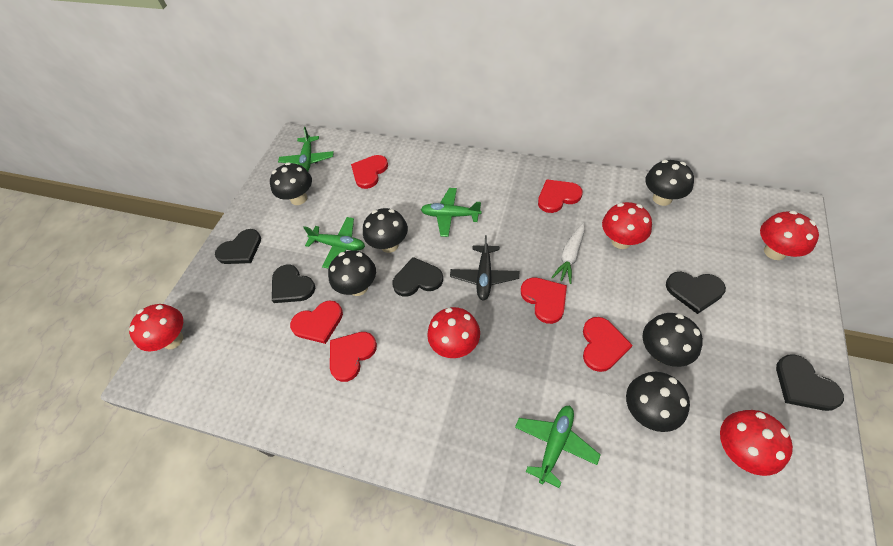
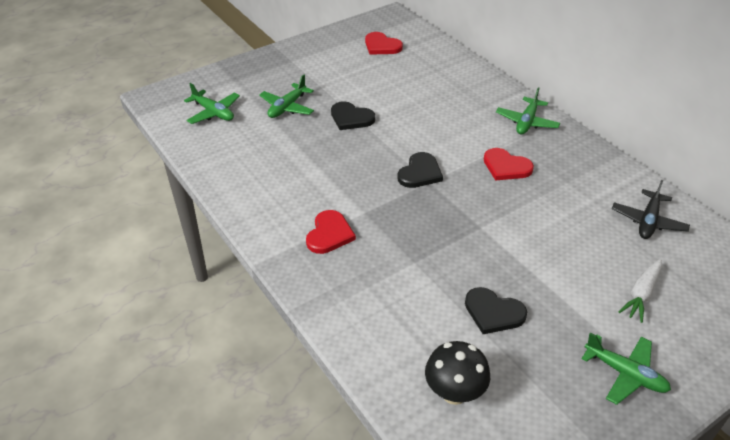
black heart: [215,229,261,264] [272,265,315,303] [392,257,443,297] [666,272,726,314] [776,354,844,411] = 5 -> [331,101,375,130] [397,152,443,188] [465,287,527,334] = 3
black mushroom: [270,162,312,205] [328,250,376,296] [363,208,408,253] [626,372,690,432] [642,313,703,367] [645,160,694,206] = 6 -> [425,341,490,405] = 1
red heart: [290,300,343,344] [330,332,377,382] [351,155,388,189] [521,277,567,324] [538,179,583,213] [583,317,633,372] = 6 -> [306,210,356,254] [365,32,403,55] [484,148,534,181] = 3
red mushroom: [129,304,183,351] [427,307,480,358] [602,202,652,249] [720,410,793,476] [760,211,819,260] = 5 -> none = 0

